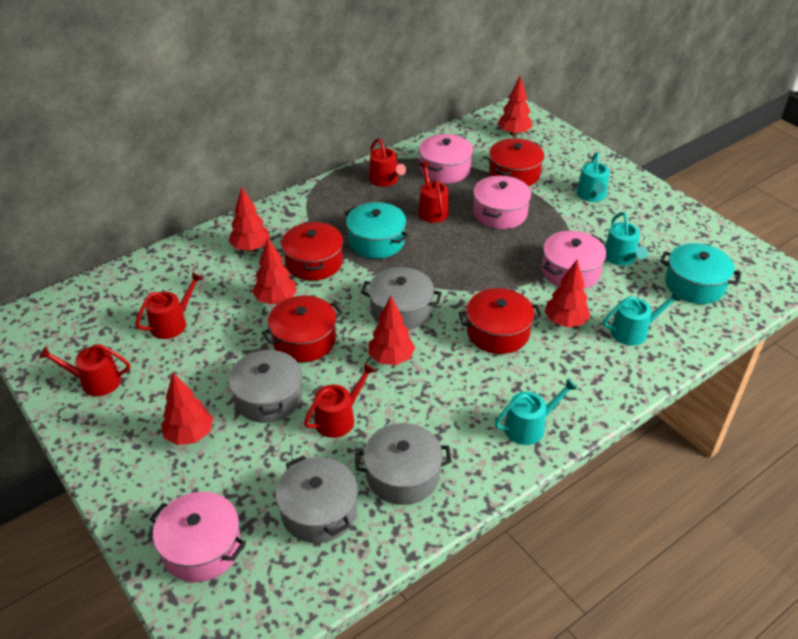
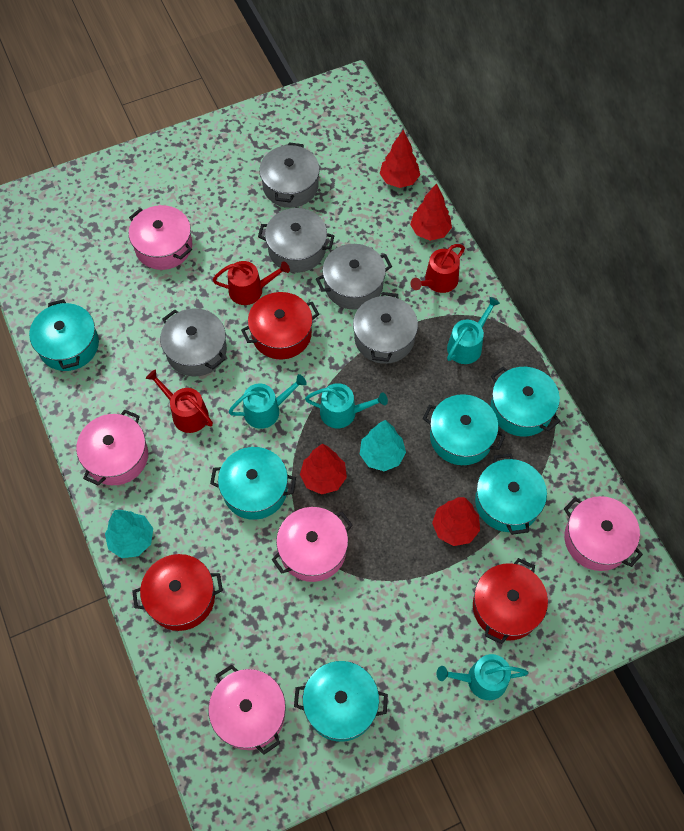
grey pot: [228,347,302,423] [275,455,358,543] [355,423,452,505] [361,267,442,330] = 4 -> [160,308,227,376] [258,208,334,273] [259,142,320,208] [316,244,392,310] [353,292,418,364] = 5
pink pot: [149,492,246,582] [419,134,474,183] [473,176,531,229] [542,231,606,289] = 4 -> [76,410,148,486] [129,205,192,270] [208,664,286,755] [271,507,353,582] [564,496,643,571] = 5
red pot: [261,295,343,362] [281,221,343,281] [458,288,542,354] [489,138,544,186] = 4 -> [132,554,223,631] [241,292,319,359] [473,558,548,644] = 3
red tree: [161,373,213,445] [229,186,270,252] [252,238,296,305] [369,296,415,365] [498,75,533,136] [545,260,590,327] = 6 -> [300,444,347,494] [380,130,420,188] [410,183,452,241] [432,497,480,546] = 4
red watering can: [39,344,130,396] [135,272,203,339] [304,363,376,438] [369,138,406,187] [418,162,449,223] = 5 -> [146,370,213,433] [212,261,290,305] [410,244,465,293] = 3
turquoise pot: [345,202,409,259] [660,243,741,304] = 2 -> [29,299,99,371] [210,447,296,520] [294,661,388,742] [423,394,506,465] [475,454,547,535] [490,367,560,437] = 6
turquoise tree: none = 0 -> [105,510,153,558] [360,420,406,471] = 2

